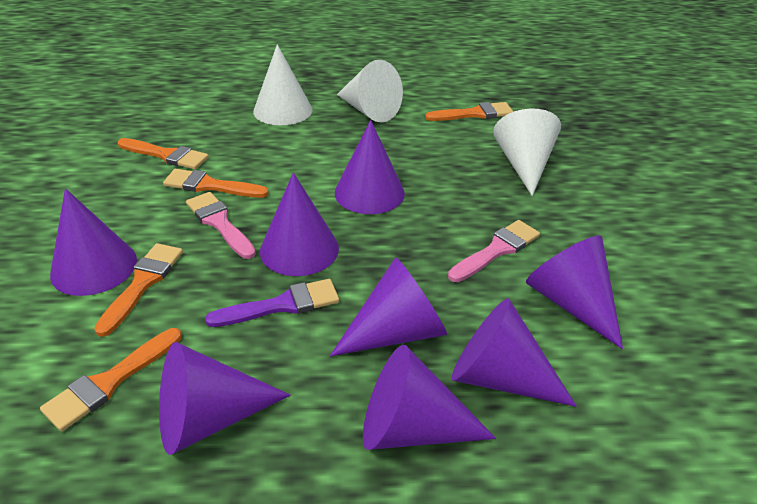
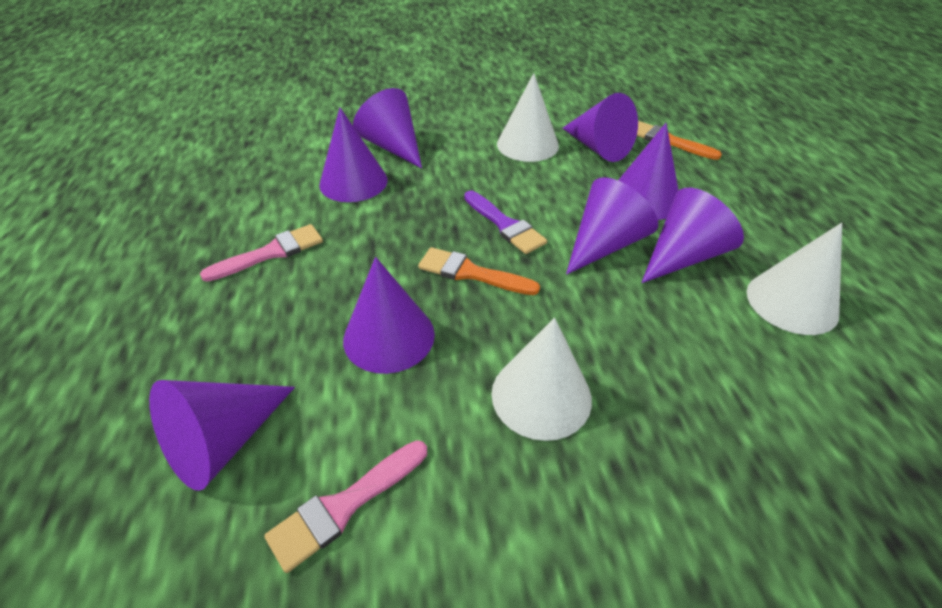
orange brush: [40,328,182,431] [94,243,183,337] [118,138,209,170] [163,169,269,198] [425,102,513,121] = 5 -> [418,247,540,295] [637,121,722,160] = 2

